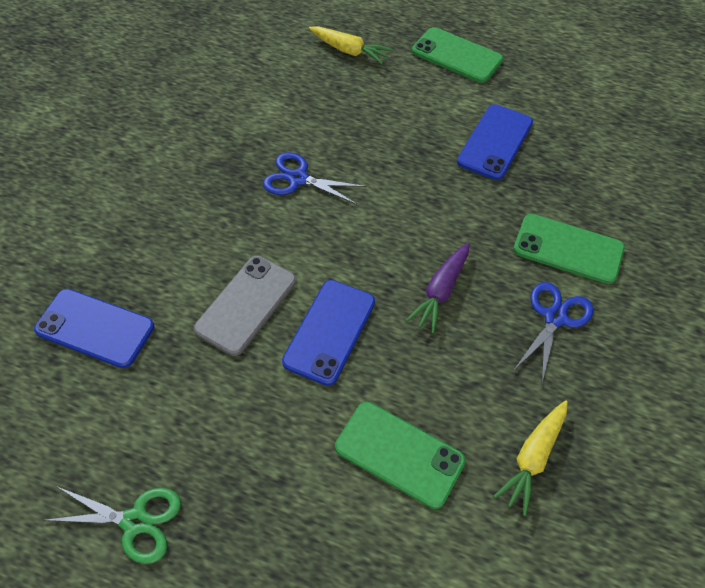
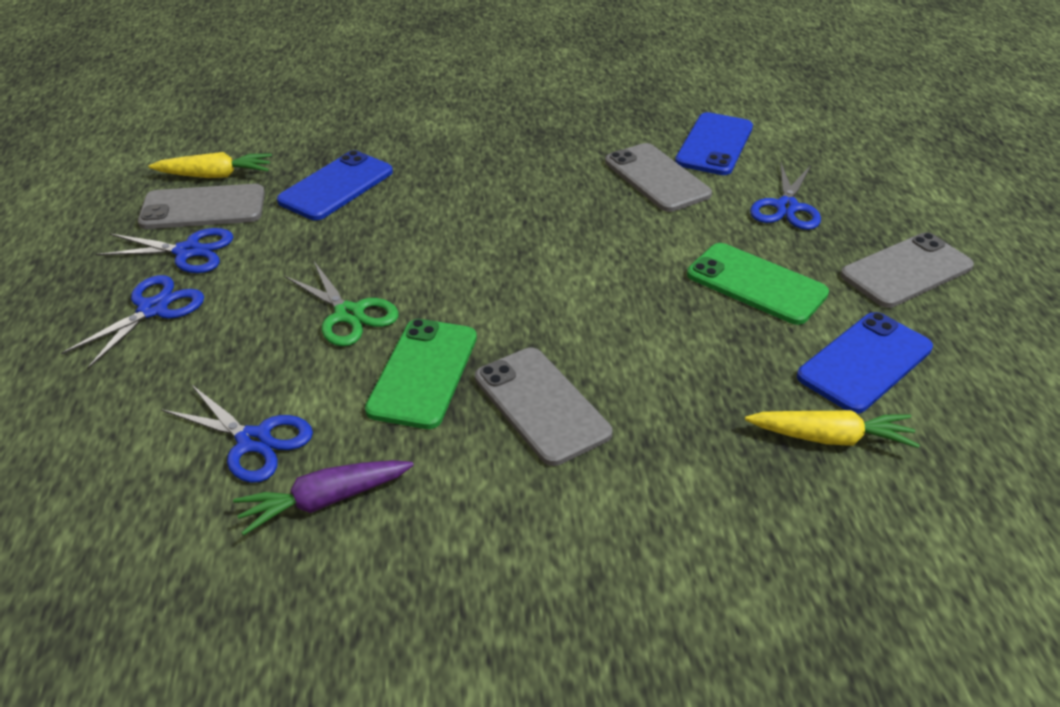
blue scissors: [263,152,366,205] [513,282,593,383] = 2 -> [61,275,204,370] [96,228,233,273] [161,384,313,483] [750,163,821,230] = 4
green phone: [335,402,466,509] [412,27,503,83] [513,214,625,284] = 3 -> [365,319,477,429] [687,243,829,325] = 2
grey phone: [194,256,296,356] = 1 -> [138,184,265,229] [475,348,612,466] [605,143,712,212] [840,232,974,308] = 4

